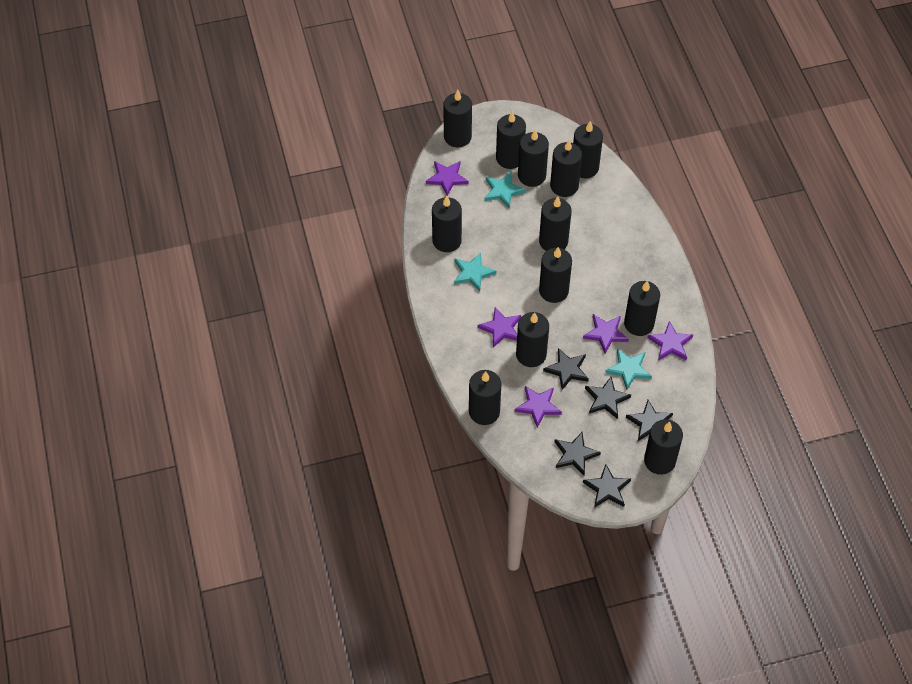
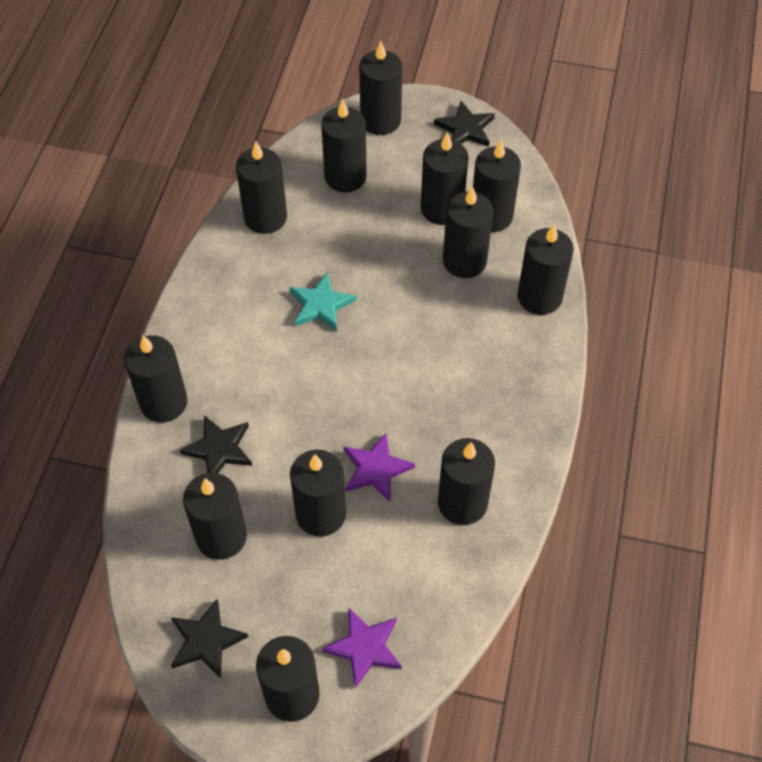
black star: [543,348,589,390] [554,432,601,476] [583,464,631,508] [585,377,631,419] [626,400,673,441] = 5 -> [171,599,248,679] [180,415,252,473] [434,101,495,147] = 3
purple star: [426,161,469,196] [477,307,521,348] [515,386,562,428] [583,314,629,354] [647,321,694,360] = 5 -> [322,608,402,688] [344,433,415,502] = 2
turquoise star: [454,252,497,292] [484,172,526,208] [605,348,652,390] = 3 -> [290,273,356,331] = 1

